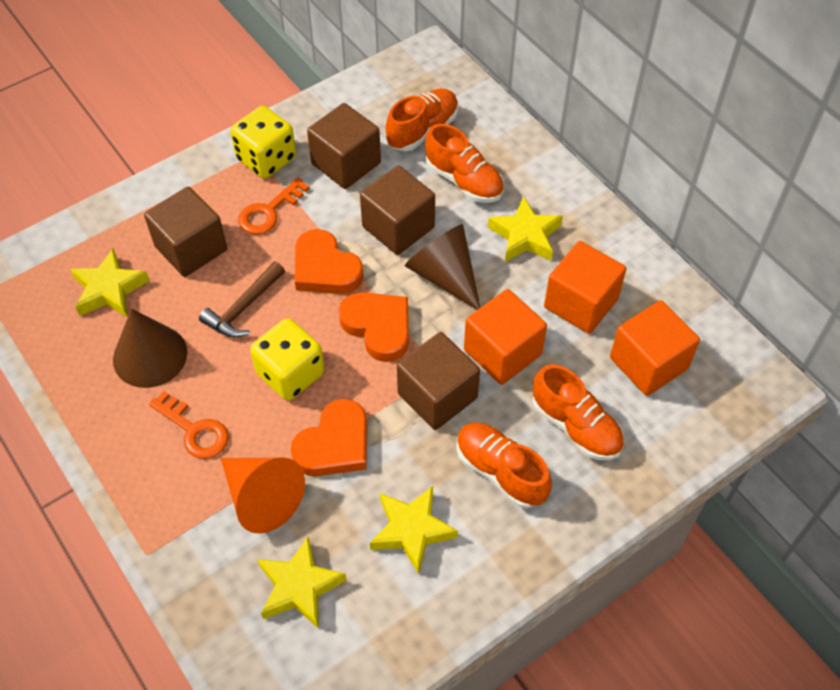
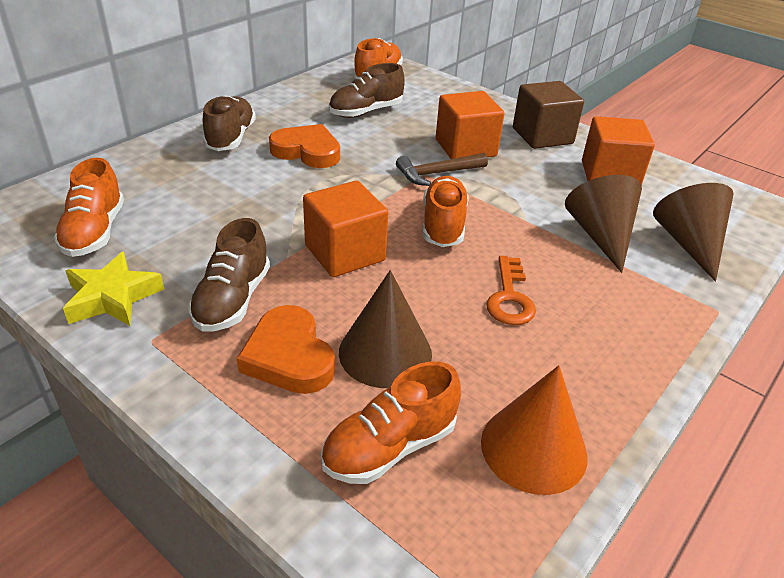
brown cone: [113,309,187,388] [405,224,480,310] = 2 -> [339,270,432,388] [565,175,642,273] [653,183,733,282] = 3
brown cube: [144,187,227,277] [307,103,381,189] [360,166,435,255] [397,332,480,430] = 4 -> [513,81,584,149] = 1
brown shoe: none = 0 -> [188,218,270,332] [203,95,256,151] [329,63,405,118] = 3
orange heart: [291,399,367,476] [295,229,364,294] [339,292,409,362] = 3 -> [237,305,335,394] [269,124,340,168] = 2
orange key: [149,391,229,459] [238,177,310,235] = 2 -> [486,256,536,325] = 1
yellow dice: [230,106,296,179] [250,318,324,401] = 2 -> none = 0
yellow star: [70,248,150,317] [257,536,347,628] [370,486,458,574] [488,196,563,262] = 4 -> [63,252,164,326] = 1

